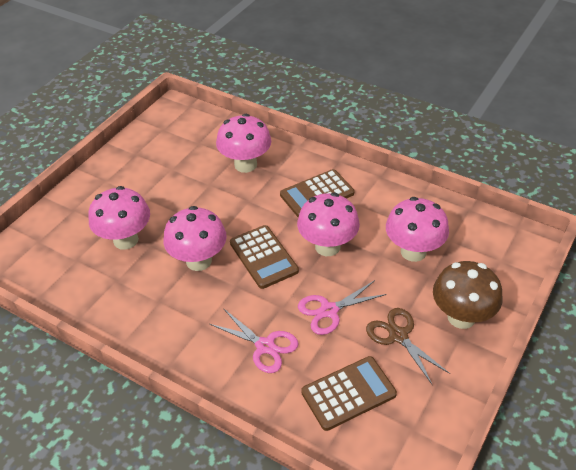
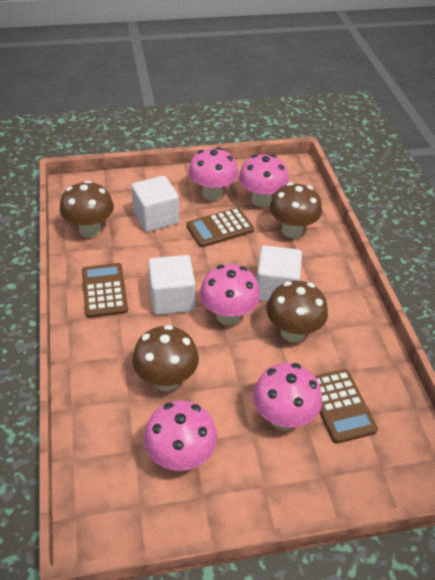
brown mushroom: [433,261,502,329] = 1 -> [60,180,114,238] [132,325,199,391] [266,281,328,342] [269,182,322,238] = 4
brown scissors: [366,308,450,384] = 1 -> none = 0
pink scissors: [210,309,298,373] [298,280,387,335] = 2 -> none = 0
white cube: none = 0 -> [131,176,179,232] [148,255,195,315] [257,245,302,302] = 3

